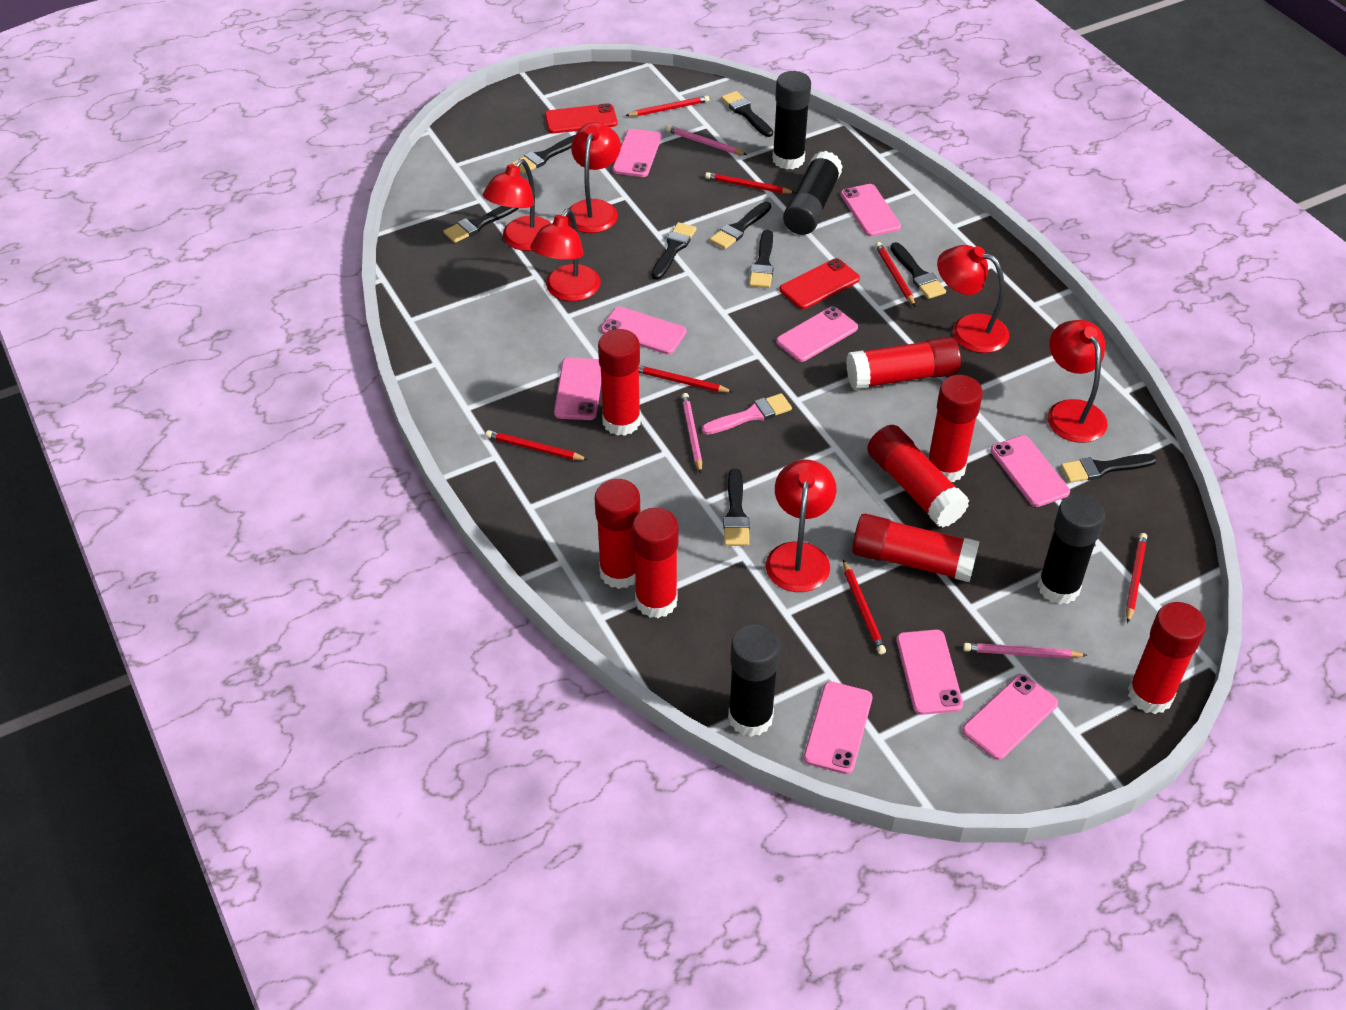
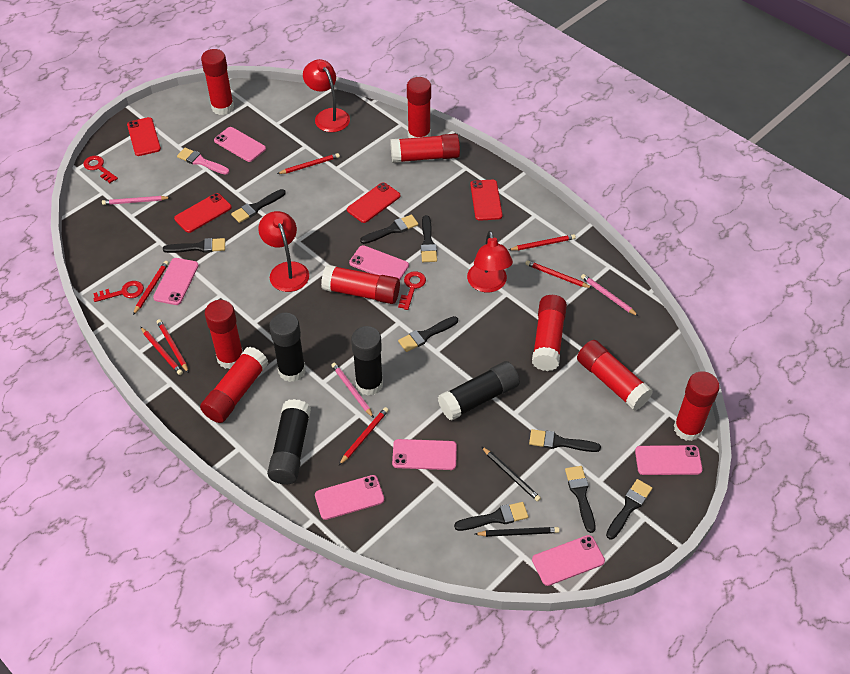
black pencil: none = 0 -> [475,527,560,537] [481,446,541,502] = 2
pink phone: [554,358,601,420] [601,306,686,354] [612,129,662,177] [776,307,858,362] [804,681,873,774] [840,184,901,237] [897,629,963,715] [962,674,1058,760] [991,435,1070,507] = 9 -> [153,258,199,305] [214,127,266,162] [315,475,384,520] [349,245,409,280] [392,439,457,470] [532,535,605,586] [635,445,703,475] = 7
red glue stick: [595,479,640,589] [598,329,641,436] [632,508,679,618] [846,337,961,390] [852,514,980,582] [867,425,969,528] [928,375,983,482] [1128,602,1206,714] = 8 -> [200,347,268,423] [201,49,234,115] [205,300,243,369] [321,265,400,304] [390,134,460,163] [407,77,431,138] [532,295,567,371] [577,340,653,410] [674,371,720,441] = 9
red key: none = 0 -> [83,156,118,183] [93,281,144,302] [398,271,426,310] = 3
red lamp: [483,159,552,251] [530,208,601,301] [567,122,621,233] [766,460,836,592] [937,245,1009,353] [1047,320,1108,443] = 6 -> [258,211,309,292] [303,59,350,132] [467,231,513,292] = 3
red phone: [545,103,617,134] [779,258,860,309] = 2 -> [127,117,161,156] [174,193,232,233] [347,182,400,223] [470,180,503,221] = 4

